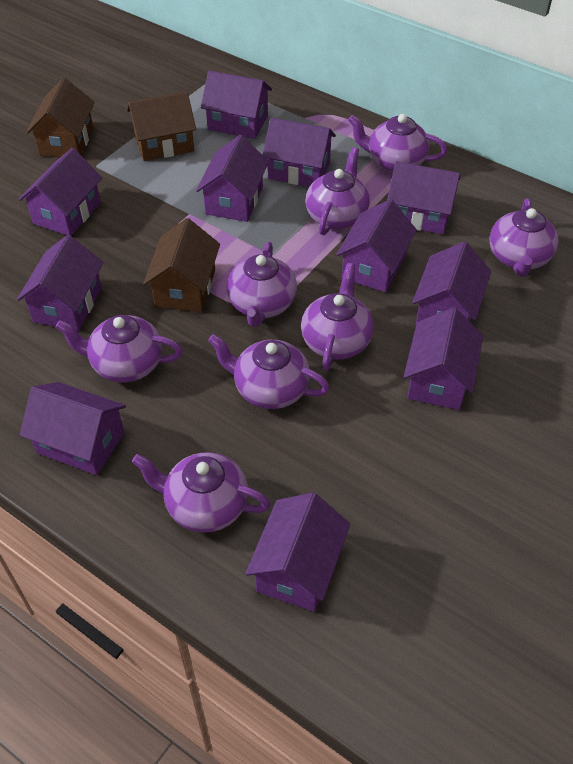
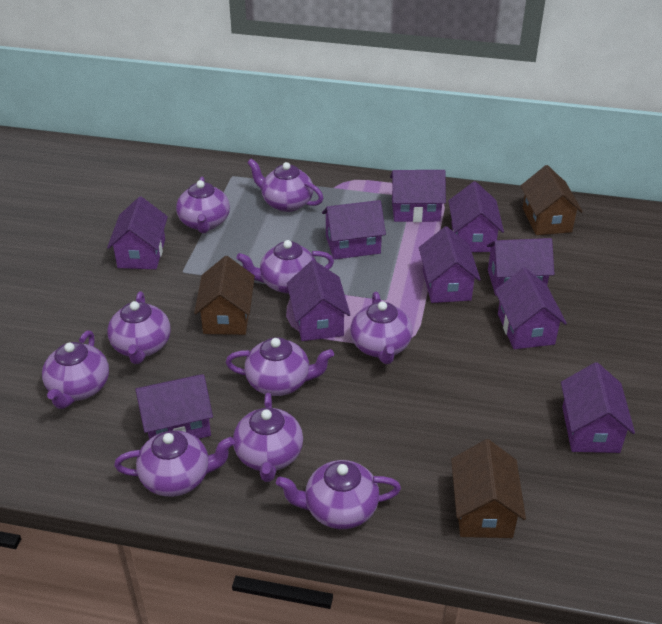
purple house: [17,235,104,331] [18,148,102,236] [20,382,126,475] [196,135,269,222] [201,71,272,139] [245,492,350,612] [263,118,336,187] [336,199,417,292] [387,161,460,234] [403,307,483,410] [412,241,491,324] = 11 -> [107,196,168,269] [135,374,213,439] [287,260,350,341] [322,200,386,260] [390,170,446,222] [419,226,481,303] [448,181,504,252] [487,238,554,296] [495,268,567,349] [561,362,635,453] = 10
purple teapot: [55,315,183,383] [132,452,271,533] [208,334,330,409] [227,242,297,327] [301,263,374,371] [305,147,370,235] [348,114,447,172] [489,198,559,277] = 8 -> [42,331,109,409] [107,291,171,364] [114,431,235,497] [176,177,230,233] [226,337,334,396] [233,393,303,482] [236,240,334,294] [247,159,323,212] [276,460,401,529] [350,292,413,364] = 10

